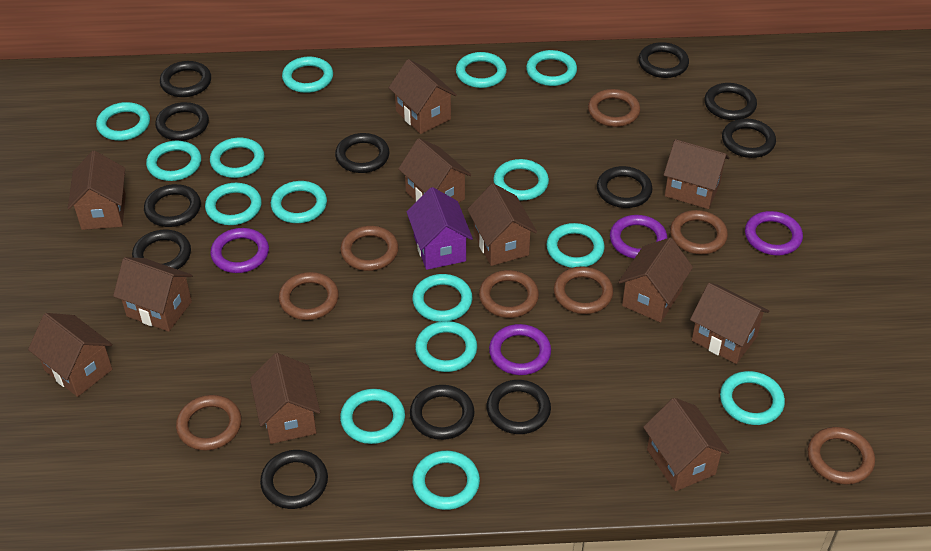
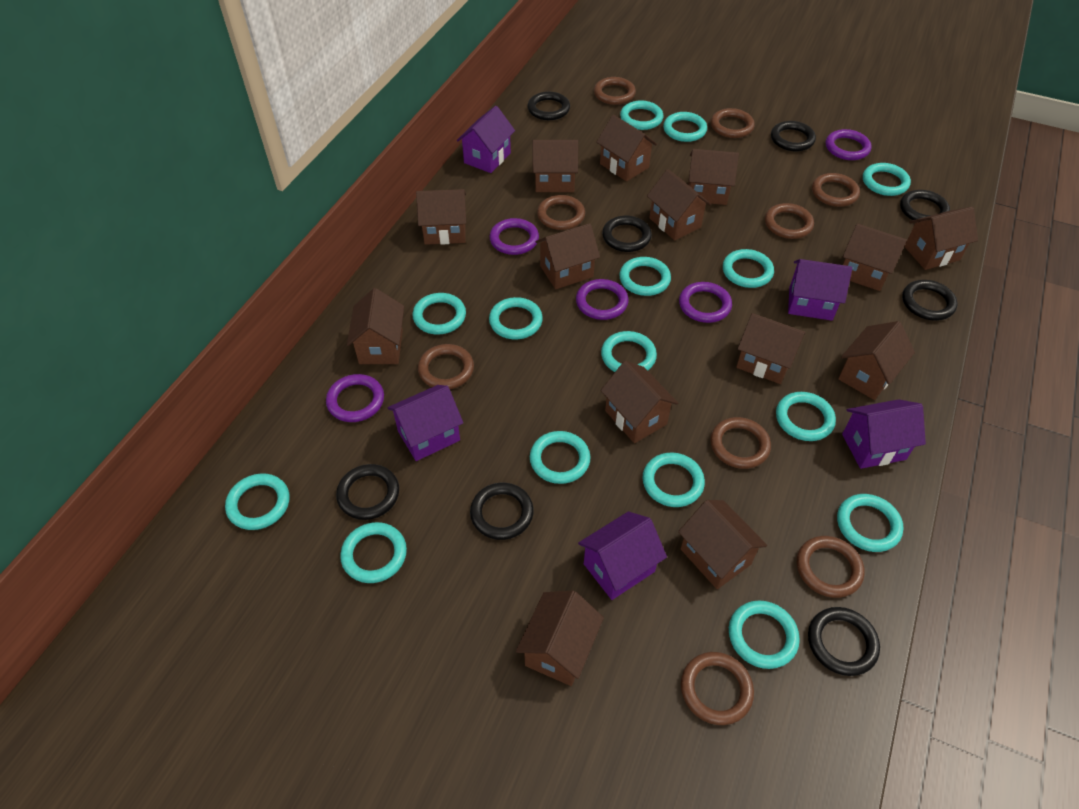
black ring: [132,230,191,269] [144,184,201,227] [155,102,209,141] [160,61,211,97] [260,450,328,509] [335,133,389,173] [410,385,475,440] [487,380,551,434] [597,166,653,208] [638,42,689,78] [704,83,757,120] [722,118,776,158] = 12 -> [336,464,399,520] [470,483,534,540] [527,92,570,120] [602,216,652,252] [771,121,816,151] [808,607,880,676] [900,190,950,220] [902,280,957,321] = 8
brown house: [28,313,113,397] [68,151,126,230] [113,257,192,332] [250,353,320,444] [389,59,457,134] [398,138,471,203] [467,183,537,266] [618,238,693,323] [643,398,729,491] [664,139,730,209] [690,283,769,364] = 11 -> [347,288,404,364] [416,189,466,245] [516,591,604,686] [533,140,578,192] [536,223,600,289] [597,115,657,181] [601,361,678,443] [647,169,711,241] [678,500,767,589] [688,149,739,205] [736,313,806,384] [838,321,915,400] [843,224,907,291] [904,207,978,270] = 14
brown ring: [176,395,242,451] [279,272,339,320] [340,226,399,271] [479,270,539,318] [554,266,613,314] [588,89,640,127] [670,210,728,254] [808,427,875,485] = 8 -> [418,344,474,389] [537,195,585,230] [594,77,636,105] [681,652,754,725] [710,417,771,469] [711,108,755,138] [765,203,814,239] [797,536,865,598] [812,173,860,207] = 9
purple house: [407,187,473,270] = 1 -> [387,385,463,461] [457,106,515,173] [578,511,667,600] [788,259,852,321] [842,399,926,469] = 5
purple ring: [210,228,269,273] [489,324,551,375] [610,215,667,259] [745,211,803,255] = 4 -> [326,374,384,422] [490,218,539,255] [576,279,629,320] [679,282,732,323] [826,129,871,160] = 5

